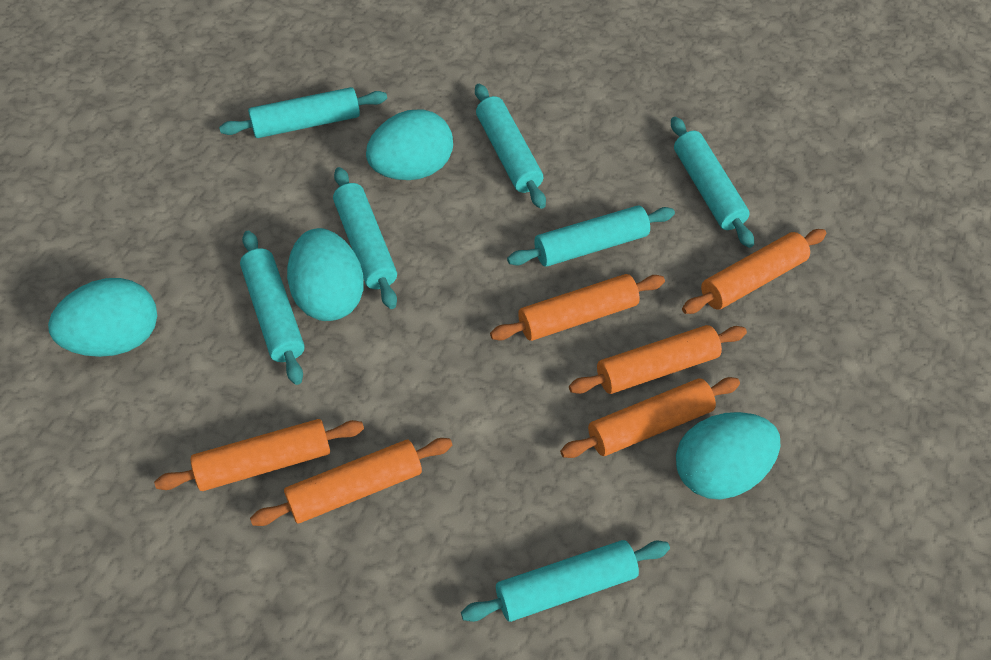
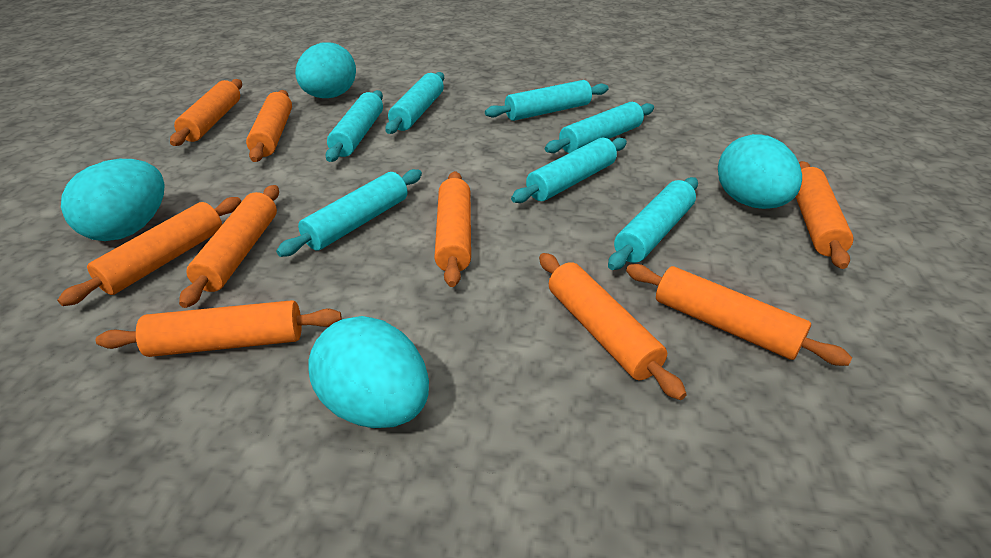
orange rolling pin: [154,419,364,491] [250,438,452,526] [490,274,665,341] [560,377,740,458] [569,325,747,394] [682,229,826,314] = 6 -> [57,197,241,306] [96,300,342,357] [170,79,242,146] [179,185,279,308] [246,90,292,162] [434,171,471,287] [539,253,687,400] [626,264,852,366] [796,161,854,269] = 9

